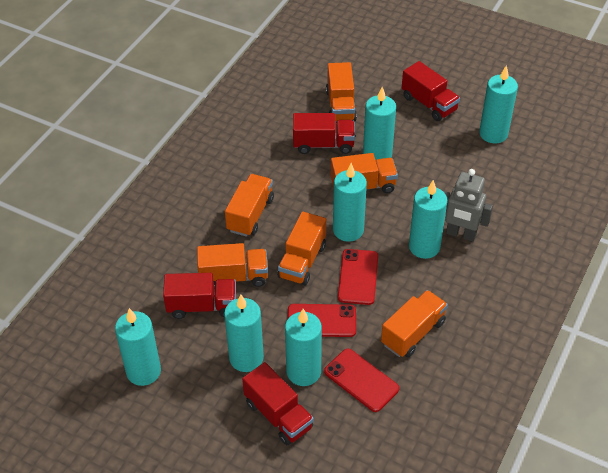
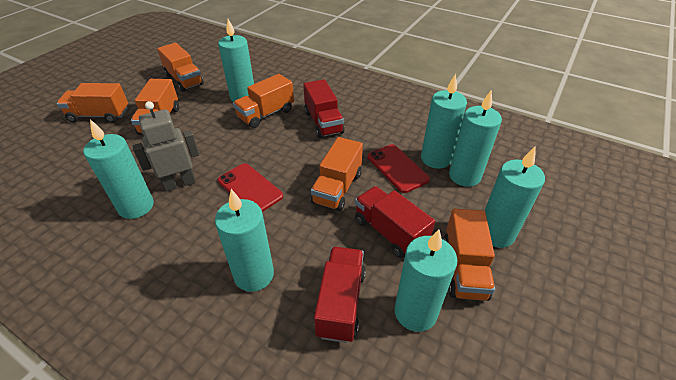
red phone: [287,304,356,337] [324,349,399,412] [338,249,378,305] = 3 -> [218,163,283,212] [368,144,430,193] = 2
red truck: [163,273,236,319] [242,362,314,445] [293,113,355,154] [402,61,460,121] = 4 -> [303,79,344,138] [314,247,366,343] [355,186,435,258] = 3

